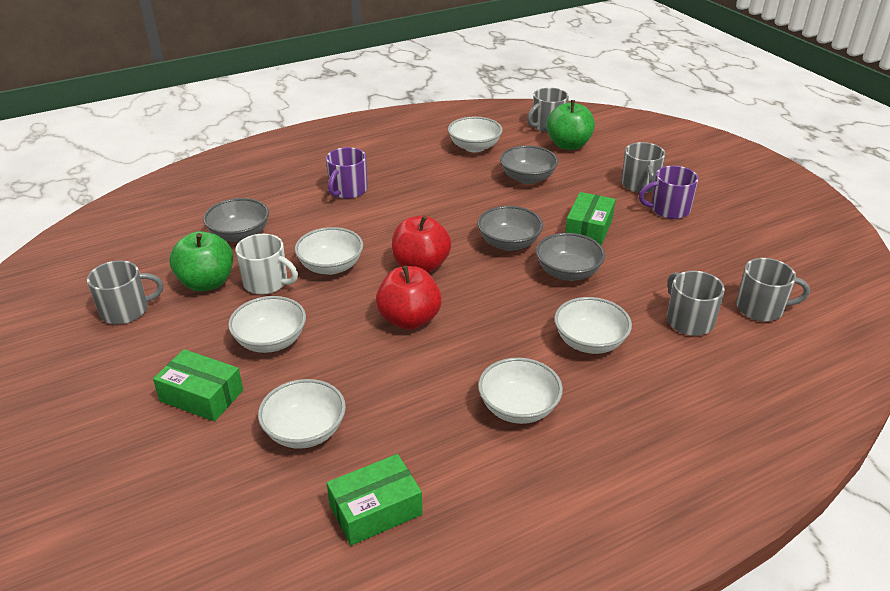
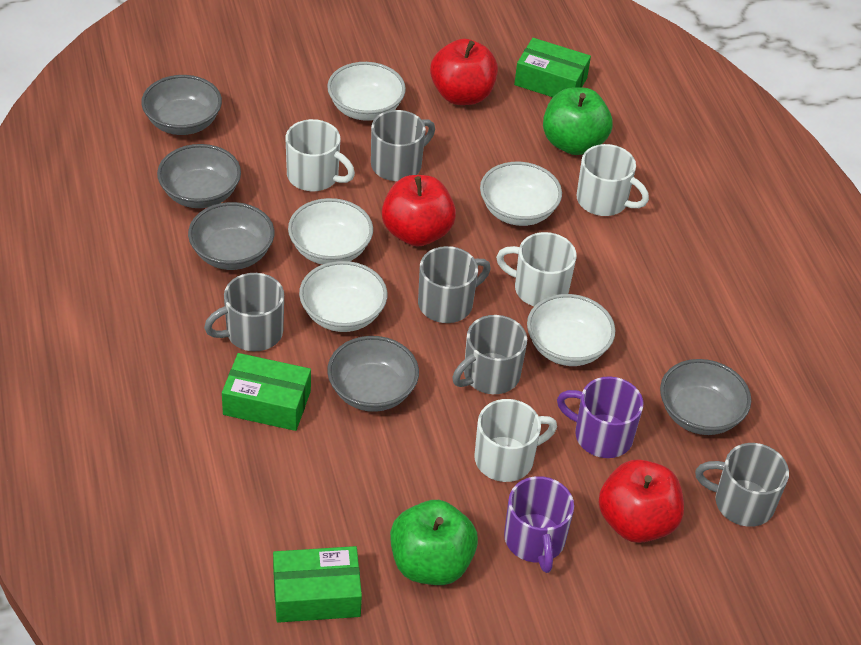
grey bowl: [203,198,269,242] [478,206,543,251] [500,145,558,184] [536,233,605,281] = 4 -> [141,75,222,135] [157,144,241,208] [188,202,274,270] [327,336,419,412] [660,359,751,435] = 5
red apple: [376,266,442,330] [392,215,451,273] = 2 -> [382,175,456,247] [430,39,498,105] [598,459,684,543] = 3
white bowl: [228,296,306,353] [258,379,346,449] [295,227,363,275] [448,117,503,152] [478,358,563,424] [554,297,632,354] = 6 -> [288,198,373,265] [299,261,387,332] [327,62,406,121] [480,162,562,226] [527,294,615,366] = 5
white mug: [235,234,298,295] = 1 -> [286,119,355,191] [474,399,557,482] [496,232,577,306] [577,144,649,216] = 4

